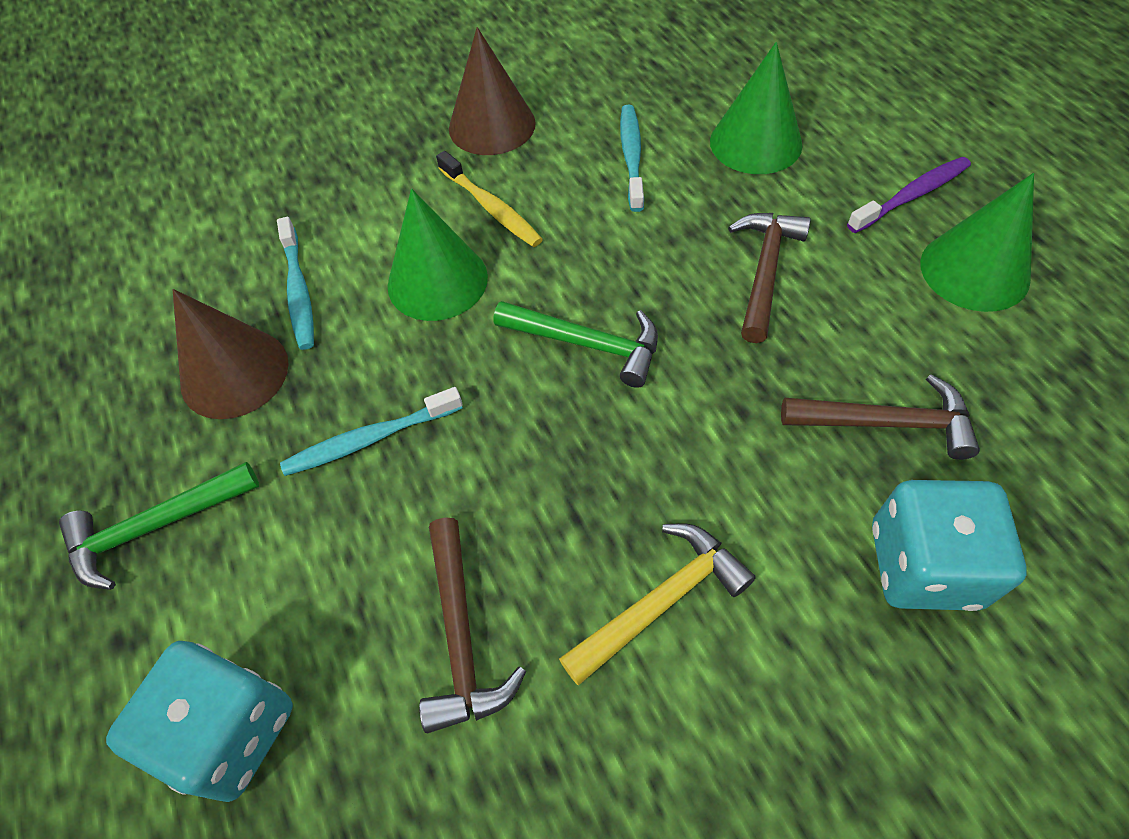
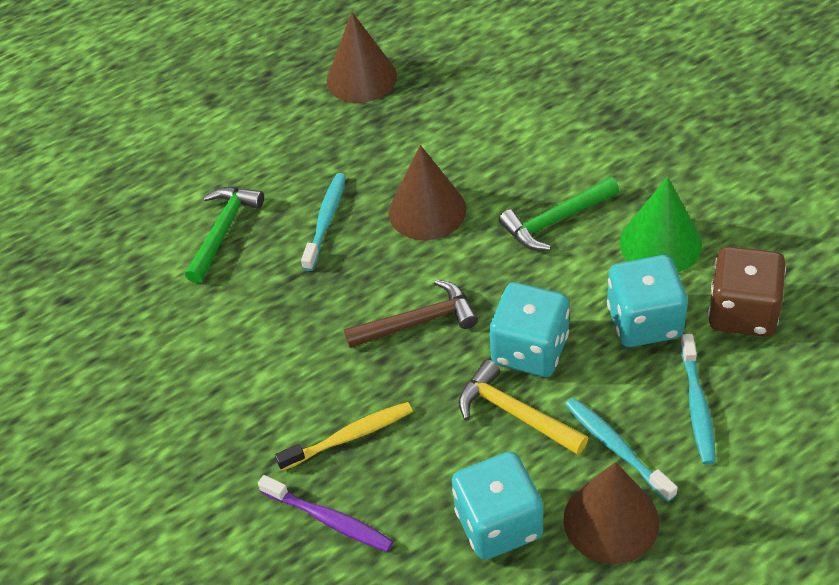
brown cone: [173,289,289,419] [449,27,536,155] = 2 -> [327,12,397,103] [389,145,466,240] [563,462,659,564] = 3
brown dice: none = 0 -> [708,246,786,337] = 1
brown hammer: [419,517,526,733] [728,213,811,343] [781,374,980,460] = 3 -> [344,279,478,348] = 1
green cone: [387,189,488,321] [710,42,802,174] [920,173,1034,312] = 3 -> [620,177,702,273] = 1
turquoise dice: [106,641,293,802] [872,480,1027,611] = 2 -> [452,452,543,560] [489,282,570,377] [607,255,688,347] = 3

